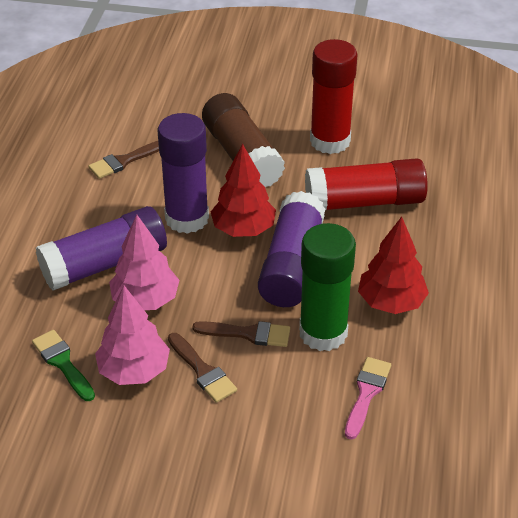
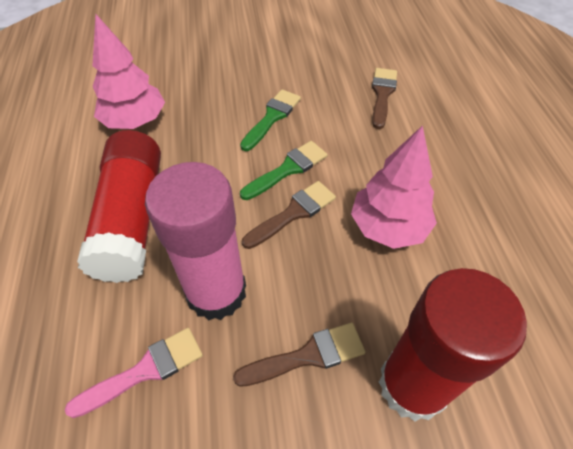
brown glue stick: [202,93,285,188] = 1 -> none = 0
green brush: [32,330,95,401] = 1 -> [240,89,301,151] [240,141,327,200] = 2
green glue stick: [299,223,356,351] = 1 -> none = 0
pink glue stick: none = 0 -> [145,162,246,320] = 1
purple glue stick: [36,206,167,291] [158,113,209,234] [258,191,325,307] = 3 -> none = 0
red tree: [211,144,276,237] [358,216,429,314] = 2 -> none = 0

